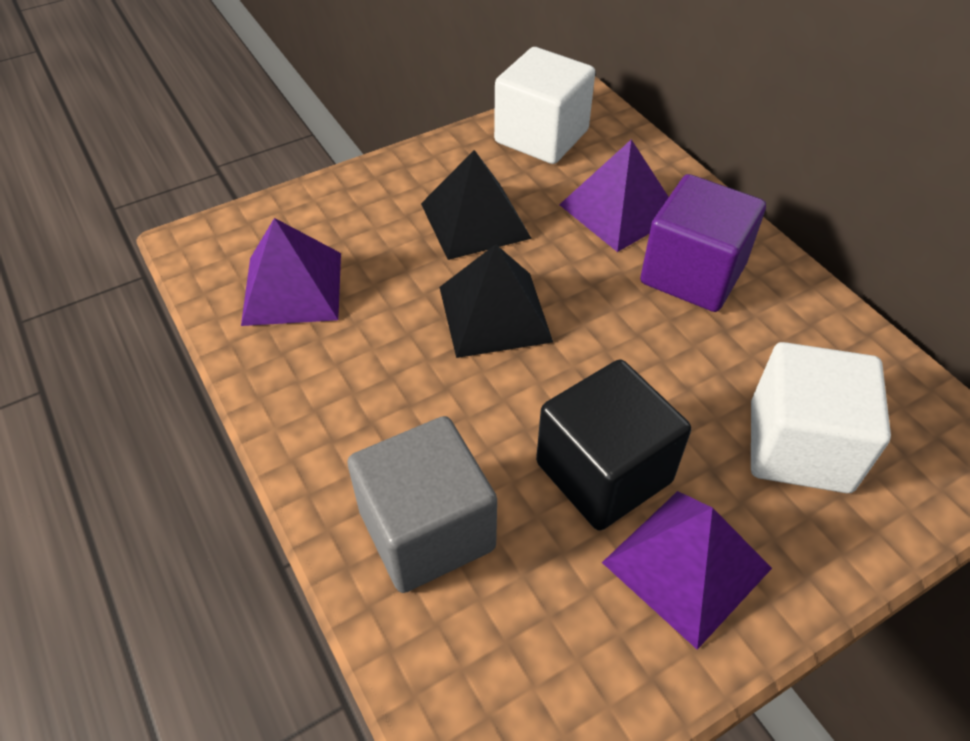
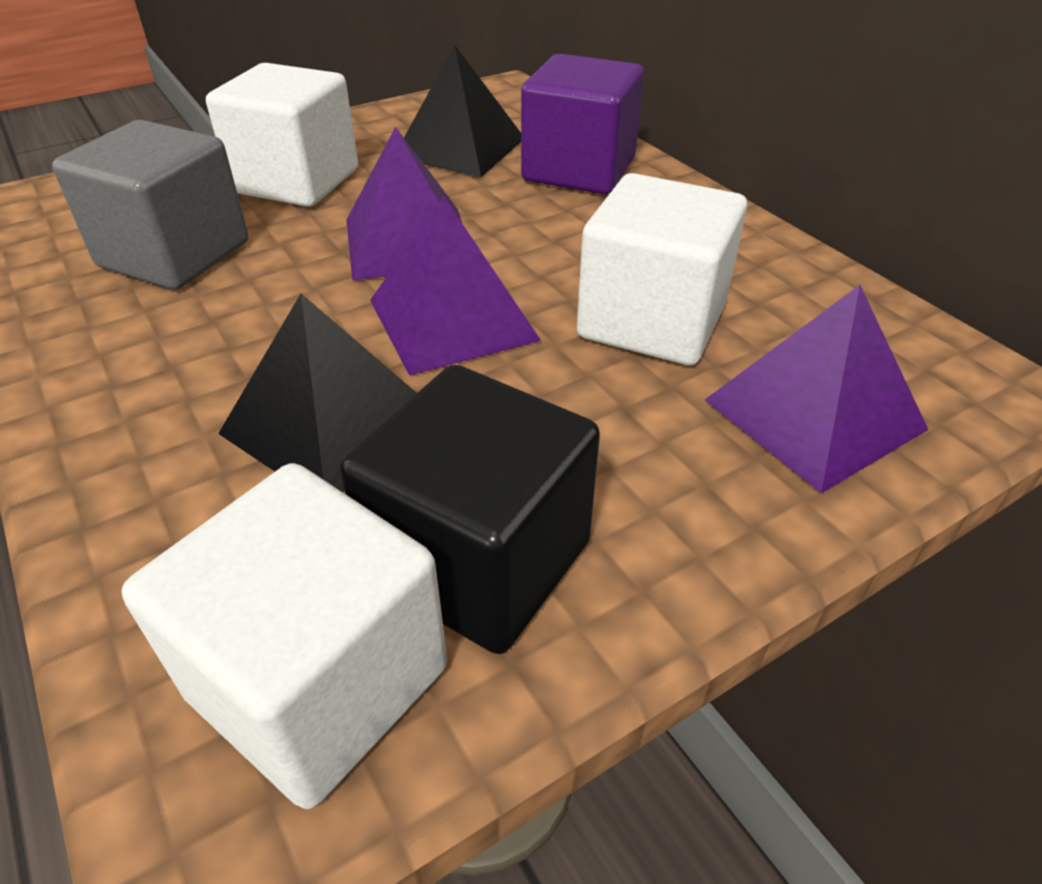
white cube: [494,47,595,164] [751,342,891,493] = 2 -> [122,463,447,809] [206,63,358,207] [577,173,747,366] = 3

